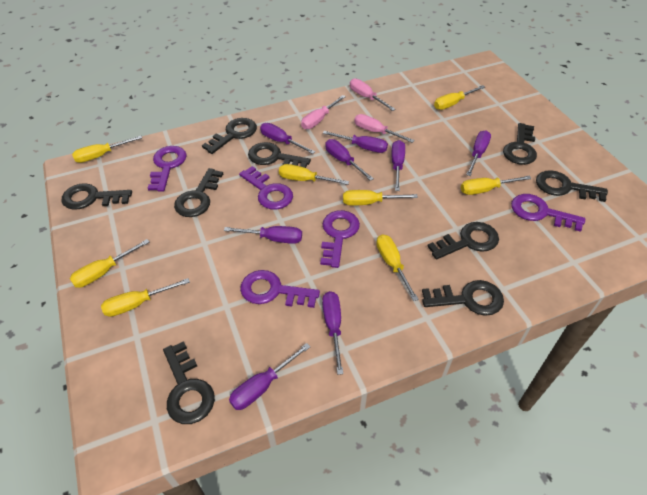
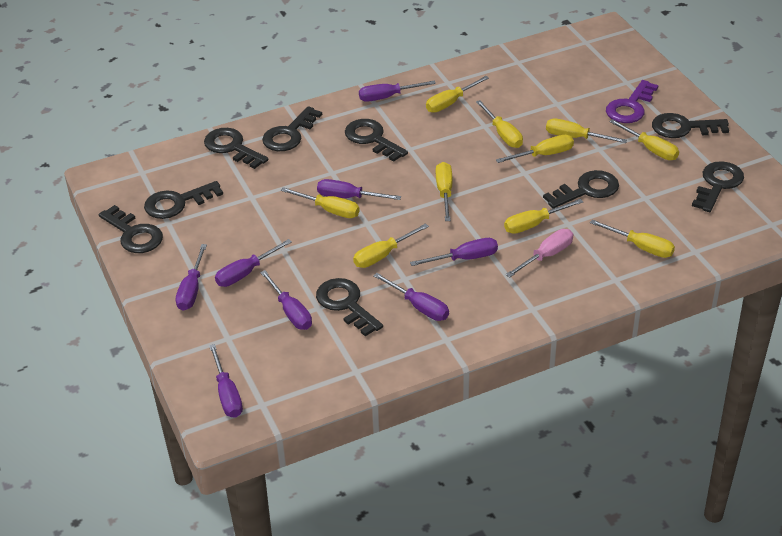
pink screwdriver: [301,95,346,129] [350,78,396,111] [354,114,415,143] = 3 -> [506,229,573,278] = 1
purple key: [148,146,187,192] [239,166,293,210] [240,270,320,308] [320,210,360,268] [511,194,585,232] = 5 -> [606,80,658,123] = 1
yellow screwdriver: [70,239,149,288] [72,136,142,163] [101,278,190,317] [279,164,349,185] [343,190,418,206] [376,234,419,301] [434,85,485,110] [461,176,532,195] = 8 -> [281,187,360,218] [353,223,429,268] [426,76,489,112] [436,162,452,221] [476,100,523,148] [496,135,574,163] [504,199,583,234] [546,119,627,143] [590,219,675,258] [609,119,679,160] = 10

